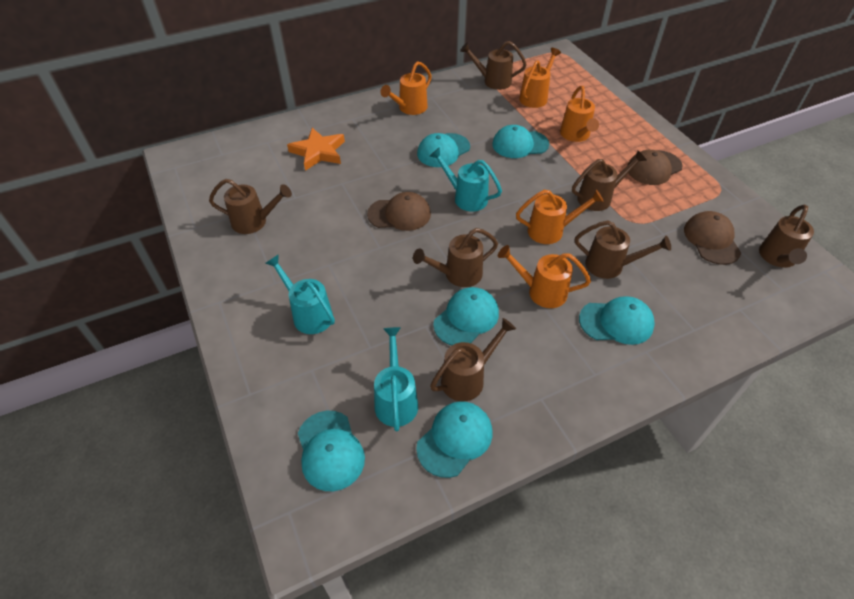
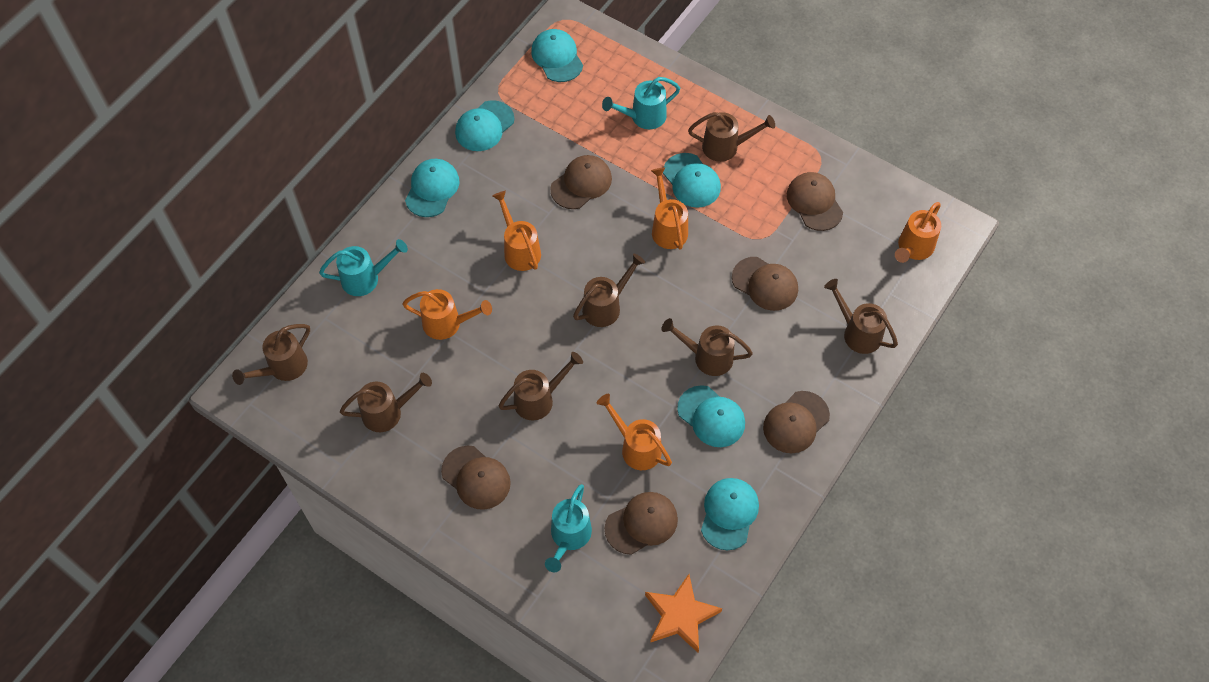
brown cap: [367,192,431,231] [627,150,683,185] [684,211,741,265] = 3 -> [441,446,511,510] [550,155,612,209] [605,492,678,555] [732,257,798,311] [763,391,830,453] [787,172,843,231] = 6

